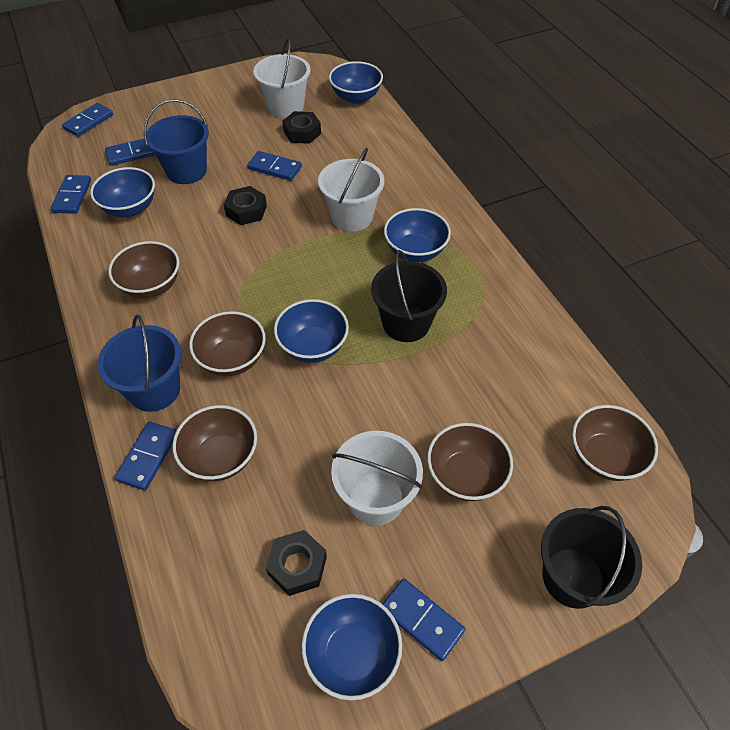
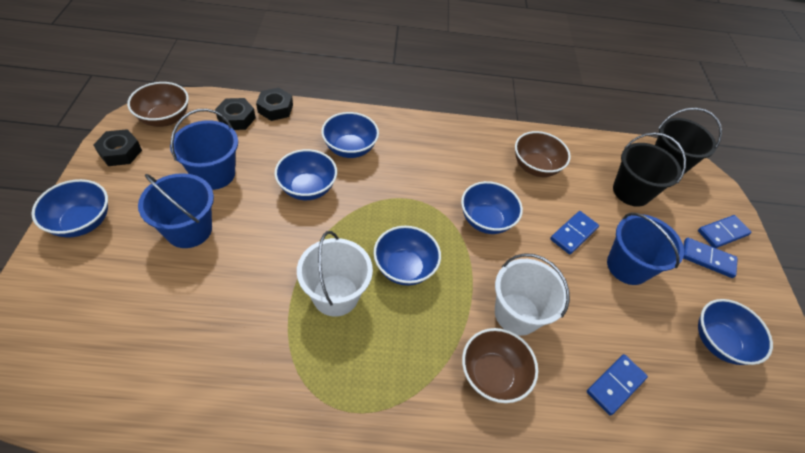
blue bowl: [90,167,155,217] [274,299,349,363] [302,594,402,700] [329,61,383,104] [384,208,451,262] = 5 -> [31,179,108,238] [274,149,337,200] [321,112,379,158] [373,226,441,286] [461,181,523,234] [698,299,773,365] = 6
blue bucket: [97,315,181,412] [144,99,209,184] = 2 -> [138,173,214,248] [170,109,238,190] [607,213,684,285] = 3
blue domino: [50,175,91,214] [62,103,113,137] [105,139,155,166] [115,422,177,490] [247,151,302,181] [382,578,465,661] = 6 -> [550,211,599,255] [587,354,648,415] [683,237,738,278] [698,215,751,248] = 4
brown bowl: [108,241,179,298] [173,405,257,481] [189,311,266,376] [427,423,513,501] [572,405,658,481] = 5 -> [127,82,189,127] [462,328,538,403] [515,131,571,177] = 3
white bucket: [253,38,311,118] [318,148,384,231] [331,431,423,525] = 3 -> [297,231,373,317] [495,253,570,336] = 2

